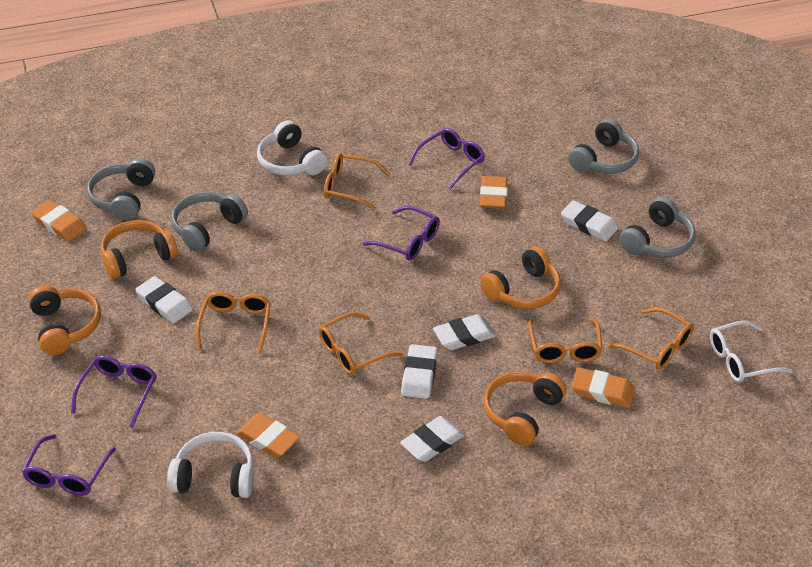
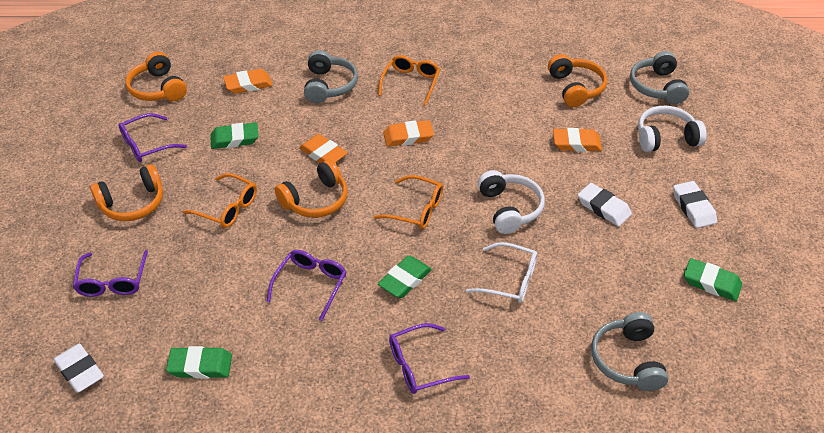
green eraser: none = 0 -> [166,346,232,379] [210,122,259,149] [378,256,432,298] [684,258,742,301] = 4
grey headphones: [87,158,155,220] [171,192,248,252] [568,119,639,174] [620,197,696,258] = 4 -> [304,50,358,103] [591,312,668,391] [630,51,689,104] = 3
orange glasses: [196,292,271,354] [319,312,403,375] [324,153,390,210] [528,317,603,363] [608,307,694,370] = 5 -> [183,173,257,228] [374,175,443,229] [378,55,440,106] = 3
white eraser: [135,276,193,323] [400,416,465,462] [401,344,438,399] [433,314,496,350] [561,200,618,241] = 5 -> [53,344,104,393] [578,183,632,226] [673,181,717,228] = 3

